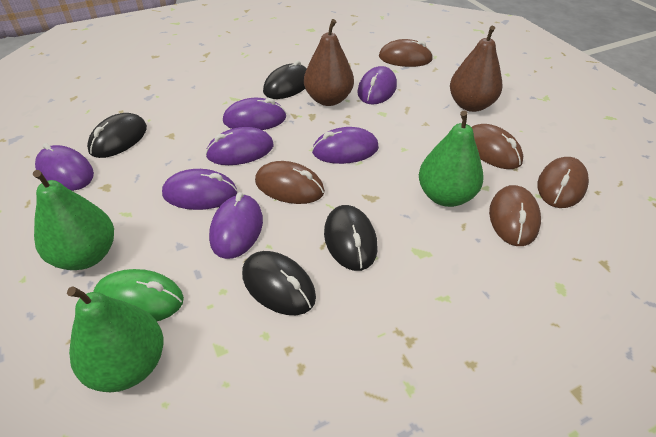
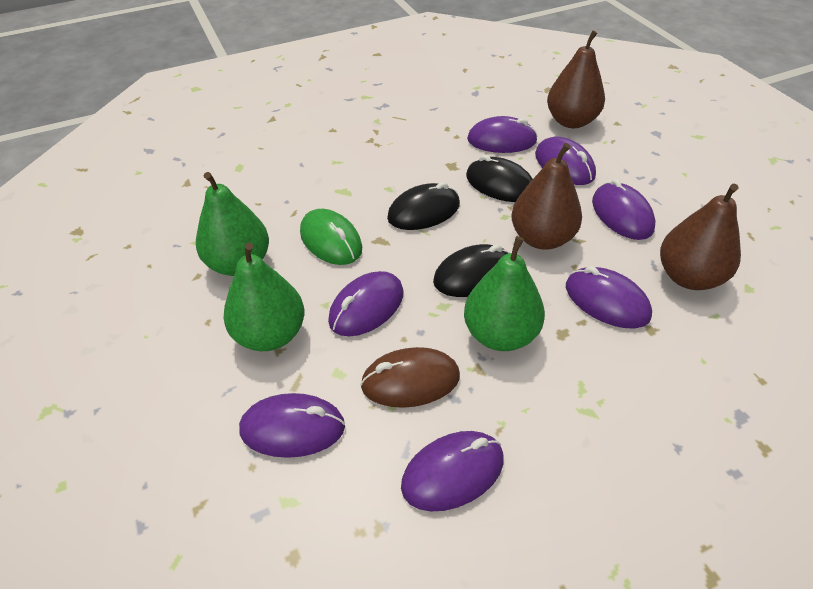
black mouse: [87,113,147,158] [242,251,316,315] [263,60,307,99] [324,205,378,271] = 4 -> [387,182,460,230] [433,244,510,297] [466,155,532,202] = 3
brown mouse: [255,161,325,204] [379,39,433,67] [472,124,523,169] [489,185,541,246] [538,157,589,208] = 5 -> [360,347,460,408] = 1
brown pear: [304,19,354,106] [450,26,502,112] = 2 -> [511,143,582,250] [547,31,605,128] [660,184,741,290] = 3

